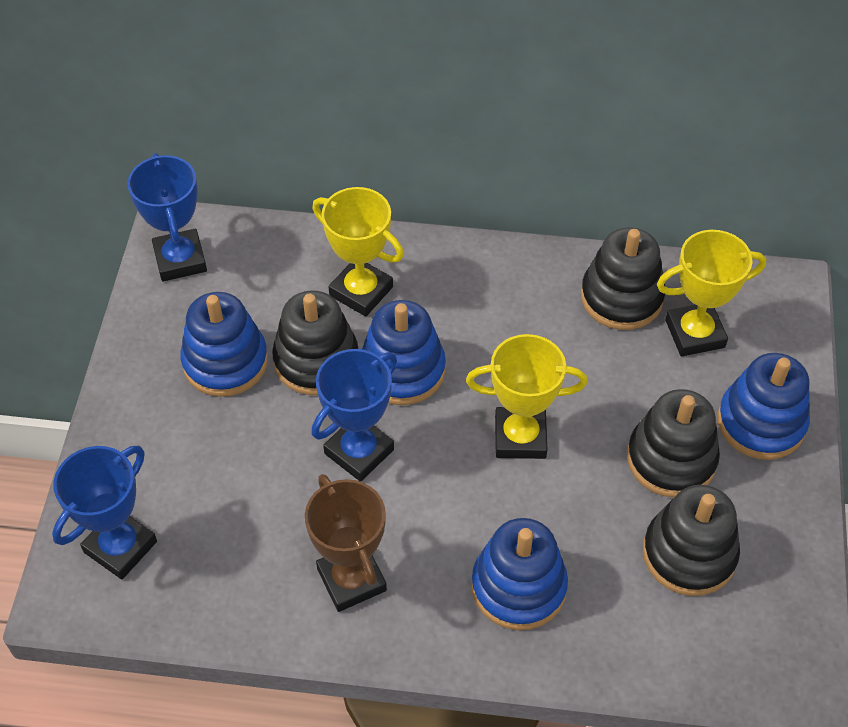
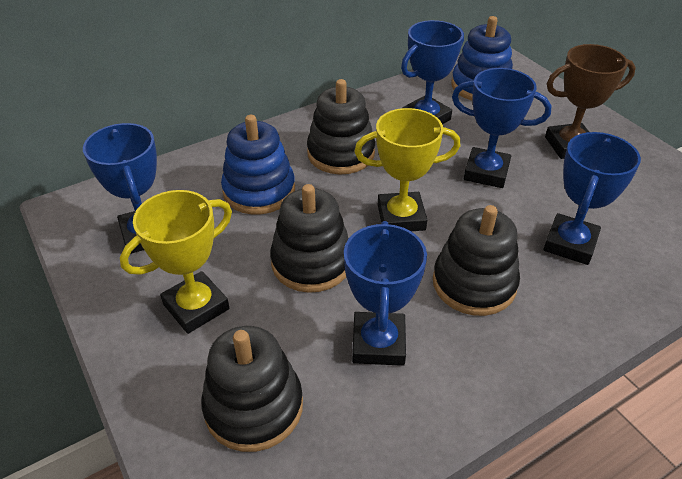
blue stacking toy: [180,292,268,397] [362,300,446,405] [471,518,568,630] [718,353,810,460] = 4 -> [221,115,295,215] [451,16,513,101] = 2
blue trophy: [52,445,157,579] [127,153,207,281] [311,349,397,482] = 3 -> [83,123,157,254] [344,221,427,366] [401,20,464,124] [452,68,552,188] [543,132,641,265] = 5
yellow trophy: [312,187,404,316] [466,334,587,459] [657,230,766,356] = 3 -> [120,190,232,334] [354,108,460,231] = 2

